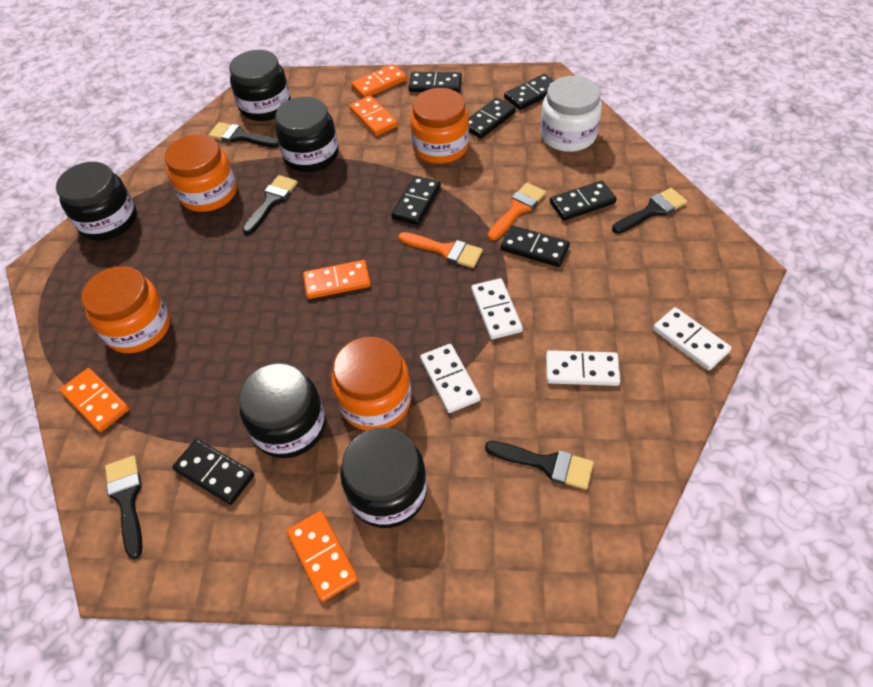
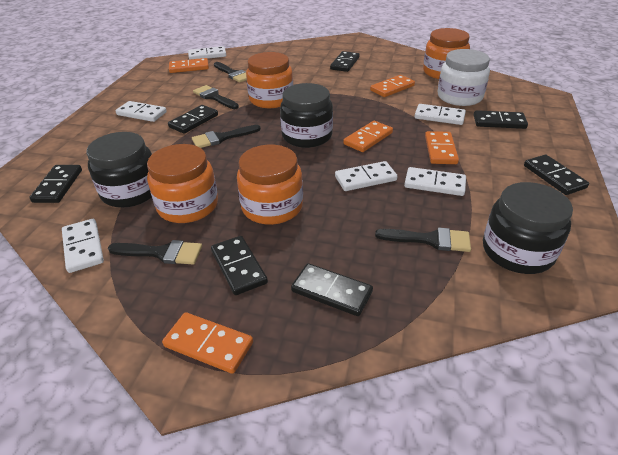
black jar: [56,162,137,241] [229,50,291,121] [239,363,326,458] [275,97,339,172] [340,427,427,528] = 5 -> [87,132,152,208] [280,83,333,148] [483,182,573,274] = 3
orange brush: [398,232,483,268] [488,183,546,240] = 2 -> none = 0
white domino: [420,344,480,413] [471,278,523,339] [546,350,620,386] [653,307,732,370] = 4 -> [62,219,104,273] [115,101,167,122] [188,46,226,60] [335,161,398,191] [404,167,466,196] [414,104,466,125] = 6

